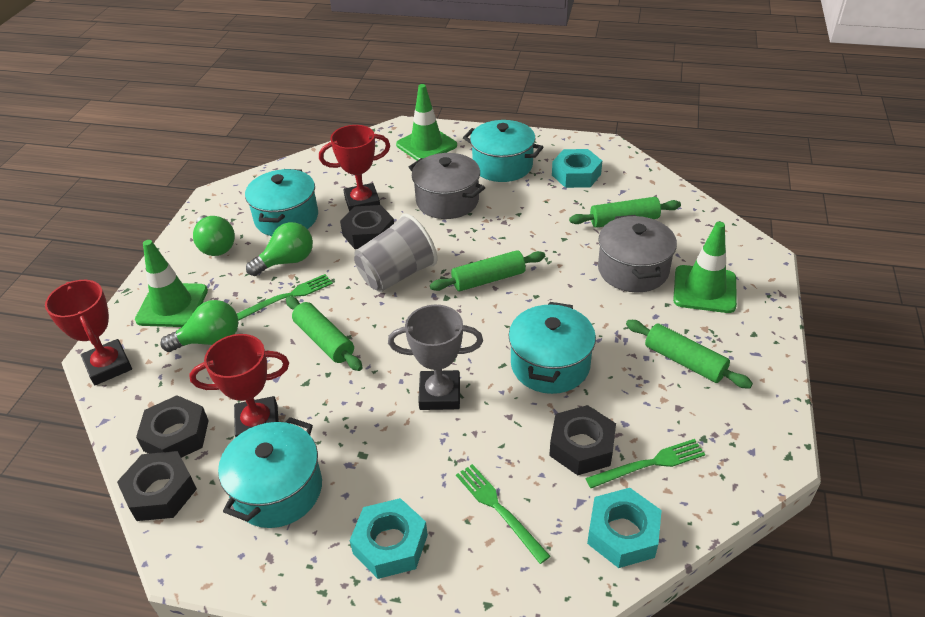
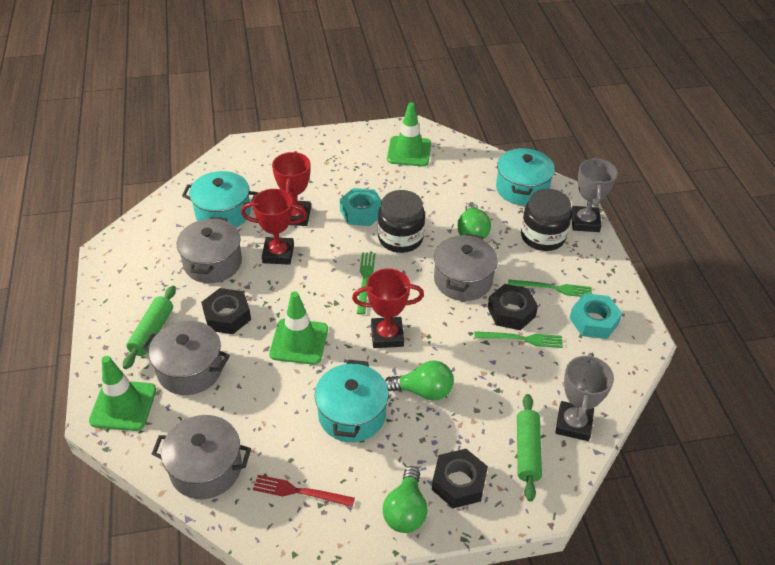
black jar: none = 0 -> [378,190,425,253] [521,189,572,251] = 2
black nut: [117,451,197,521] [136,395,209,458] [340,205,394,249] [549,405,616,475] = 4 -> [201,288,251,334] [432,449,488,508] [488,284,538,330] = 3
green rolling pin: [286,296,363,371] [430,250,545,291] [569,197,681,228] [626,320,753,389] = 4 -> [123,285,176,369] [517,394,542,502] = 2
grey cup: [354,213,437,292] = 1 -> none = 0
grey pot: [409,153,485,219] [598,215,677,292] = 2 -> [142,321,230,395] [152,415,251,499] [177,217,242,283] [434,233,498,301] = 4
grey trophy: [388,305,483,410] = 1 -> [555,353,614,441] [571,158,618,232] = 2
red fork: none = 0 -> [253,475,355,507] = 1
turquoise nut: [349,498,428,579] [552,149,602,188] [587,488,662,568] = 3 -> [340,188,382,226] [569,293,622,339] = 2
turquoise pot: [218,417,322,528] [245,169,318,236] [463,120,543,182] [509,302,596,394] = 4 -> [182,171,258,228] [315,360,389,442] [496,147,555,206] = 3

